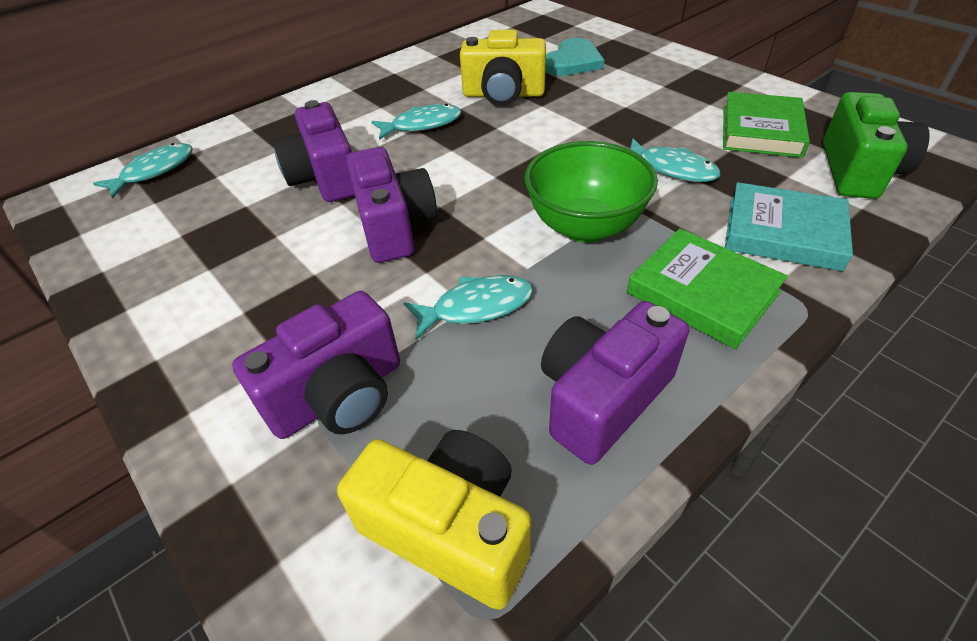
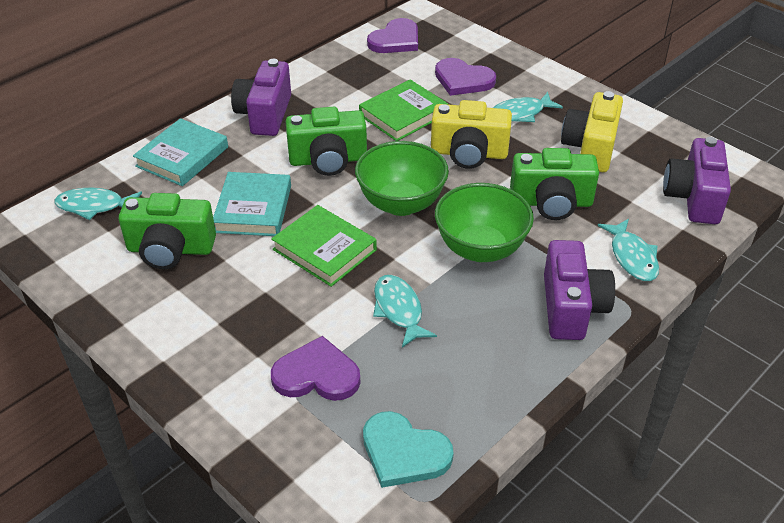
green bowl: [524,141,658,242] = 1 -> [355,141,449,216] [435,183,534,262] = 2
green camera: [823,92,930,199] = 1 -> [119,193,216,269] [286,107,367,176] [510,148,599,220] = 3
purple camera: [232,291,400,439] [273,100,355,202] [346,147,437,263] [541,301,689,465] = 4 -> [231,59,291,136] [544,240,615,340] [663,137,731,224] = 3
purple heart: none = 0 -> [271,336,360,401] [367,18,418,53] [435,58,496,96] = 3
turquoise book: [725,182,853,271] = 1 -> [133,118,228,186] [213,172,291,236] = 2

